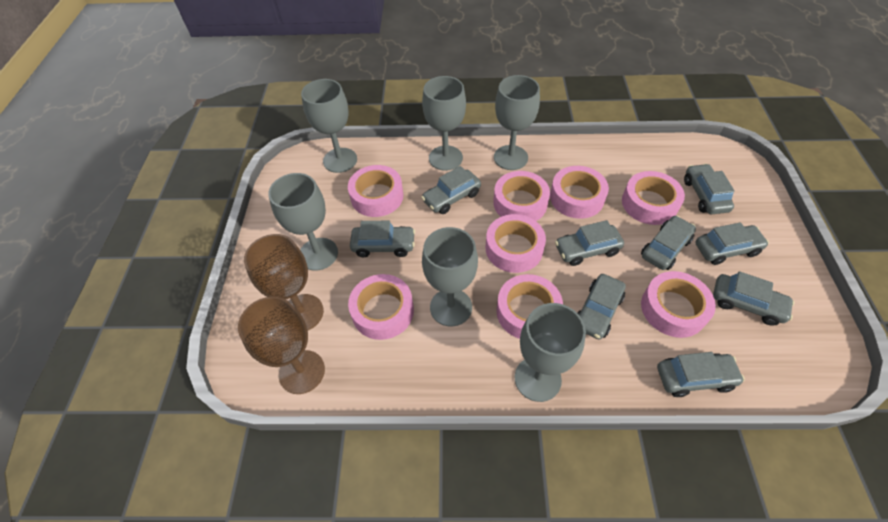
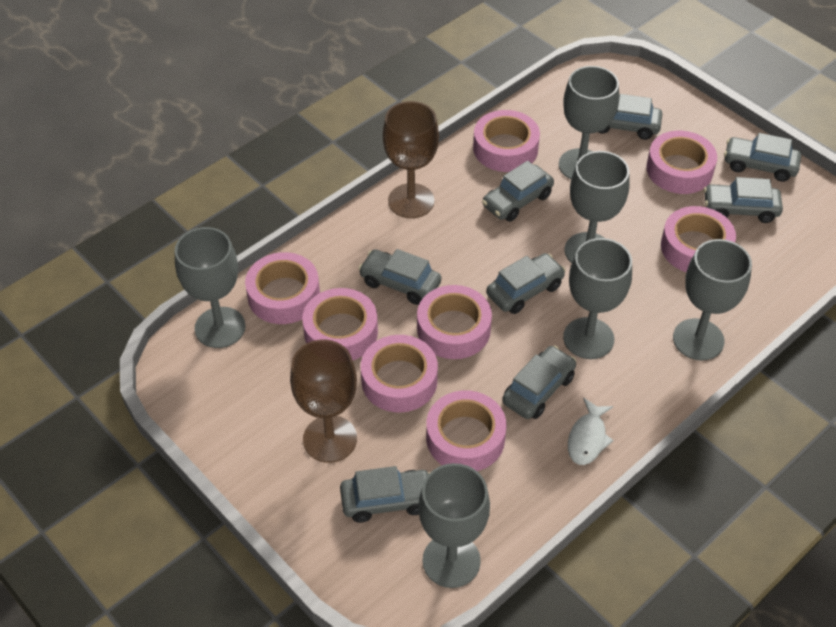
grey car: [350,221,415,257] [421,166,481,214] [555,220,624,266] [578,274,626,339] [641,215,696,270] [657,352,745,397] [684,164,735,214] [695,222,769,265] [713,271,795,326] = 9 -> [340,466,430,523] [358,249,441,305] [482,161,554,222] [486,253,566,314] [502,345,576,419] [598,94,662,140] [704,177,783,223] [724,133,801,182] = 8
white fish: none = 0 -> [568,398,614,465] = 1

